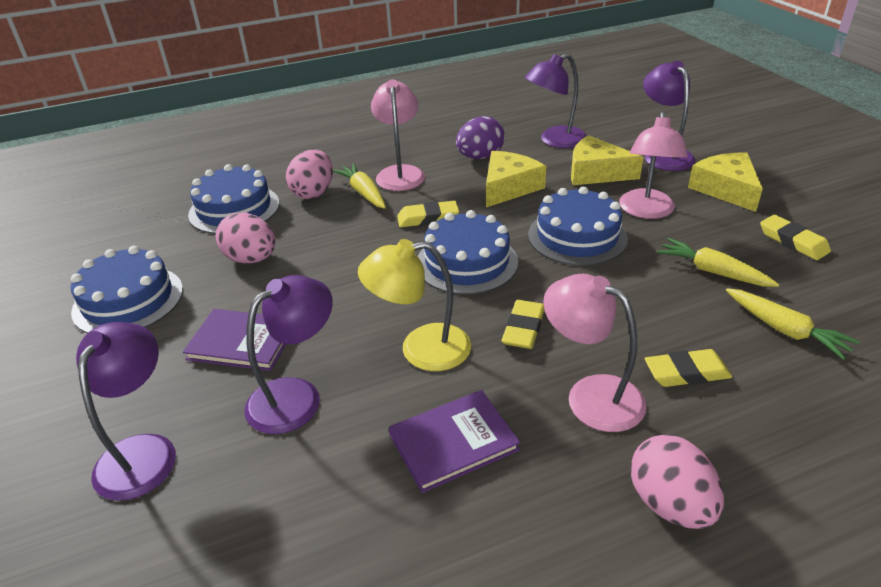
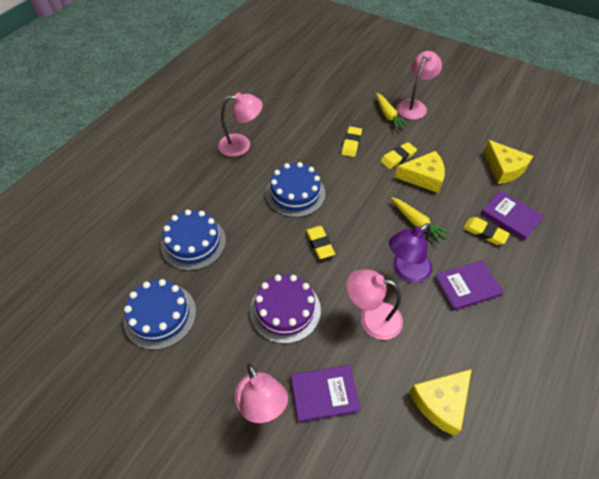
blue cake: [71,246,183,333] [188,164,279,234] [418,210,518,295] [528,186,628,266] = 4 -> [124,279,196,350] [161,209,226,271] [266,162,325,217] = 3
pink egg: [215,213,275,264] [286,150,333,199] [630,435,724,529] = 3 -> none = 0
pink lamp: [371,79,425,191] [543,274,647,432] [619,111,688,219] = 3 -> [218,93,263,157] [235,363,288,423] [346,270,403,340] [397,51,442,120] = 4
purple book: [183,309,286,371] [389,390,520,493] = 2 -> [291,365,361,422] [434,260,503,311] [481,190,544,240] = 3
purple cake: none = 0 -> [250,275,321,344] = 1
purple egg: [456,116,505,159] = 1 -> none = 0
purple lamp: [76,322,176,501] [244,275,333,434] [525,53,587,148] [643,61,696,171] = 4 -> [389,223,432,283] = 1
yellow carrot: [333,163,386,209] [657,238,779,287] [726,288,860,360] = 3 -> [376,93,409,131] [391,197,451,243] = 2
yellow lamp: [358,239,471,371] = 1 -> none = 0

